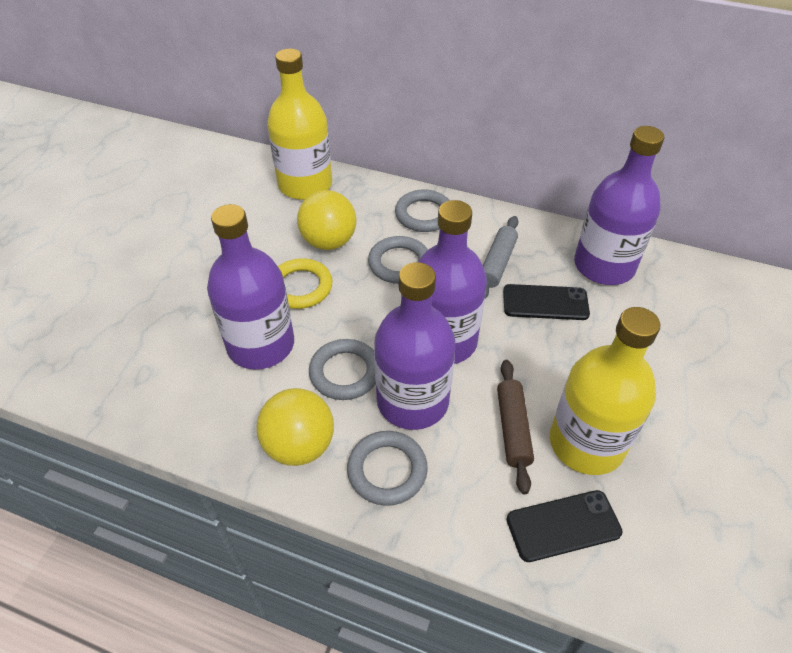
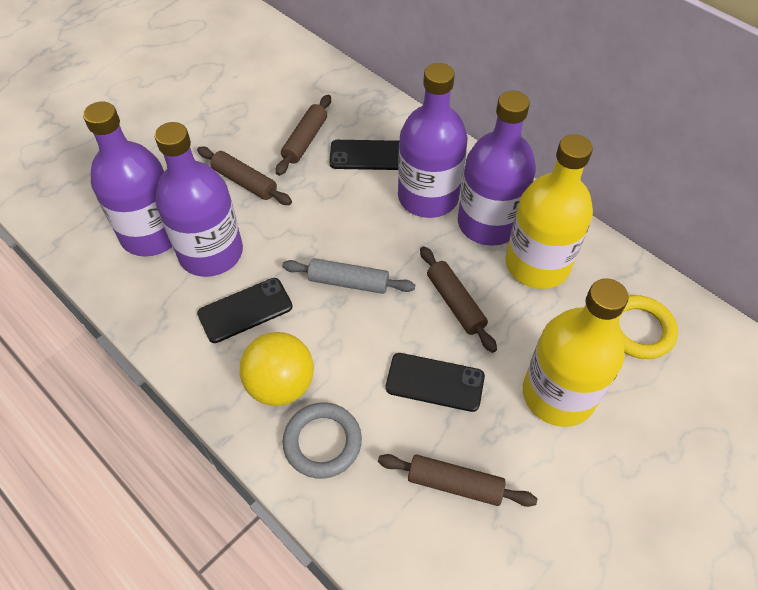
black phone: [503,284,590,320] [507,490,623,562] = 2 -> [197,278,293,343] [329,140,400,170] [386,353,485,412] = 3
brown rolling pin: [497,360,534,494] = 1 -> [197,147,292,205] [276,95,331,176] [378,454,537,507] [420,246,497,353] = 4
grey ring: [309,339,376,400] [347,431,428,506] [368,236,428,284] [395,189,450,232] = 4 -> [283,402,362,479] = 1
yellow ball: [256,388,334,466] [297,190,357,250] = 2 -> [240,332,314,406] = 1

